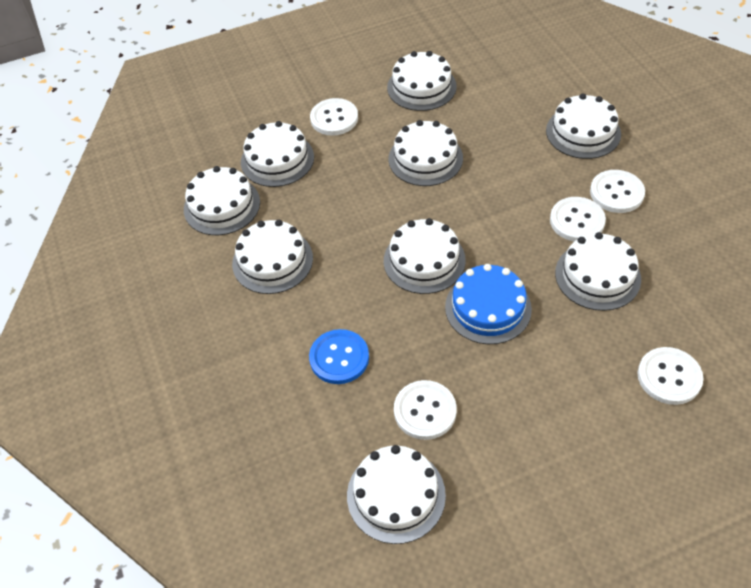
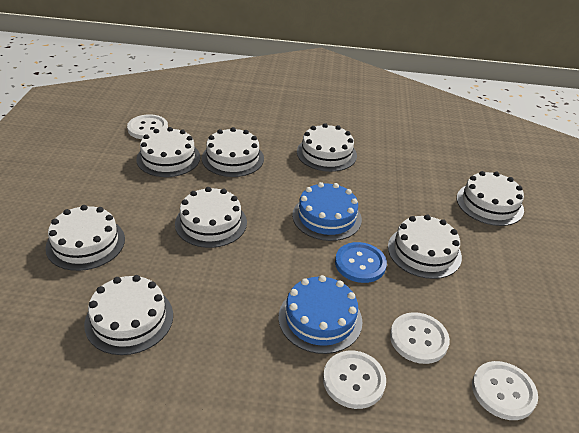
blue cake: [445,264,532,344] = 1 -> [278,275,362,354] [292,182,362,241] = 2
white button: [310,98,358,136] [394,380,457,440] [550,197,606,241] [590,170,645,213] [637,347,703,405] = 5 -> [127,114,168,139] [323,351,386,409] [390,312,450,364] [472,361,538,420] = 4
white cake: [184,166,260,235] [232,220,313,294] [241,121,314,187] [347,445,446,544] [384,218,466,294] [387,51,457,111] [389,120,463,186] [546,94,621,159] [555,232,641,311] = 9 -> [45,205,125,271] [84,275,173,355] [136,127,200,177] [175,187,247,248] [202,127,264,177] [297,123,357,172] [388,215,462,279] [457,171,524,226] = 8

